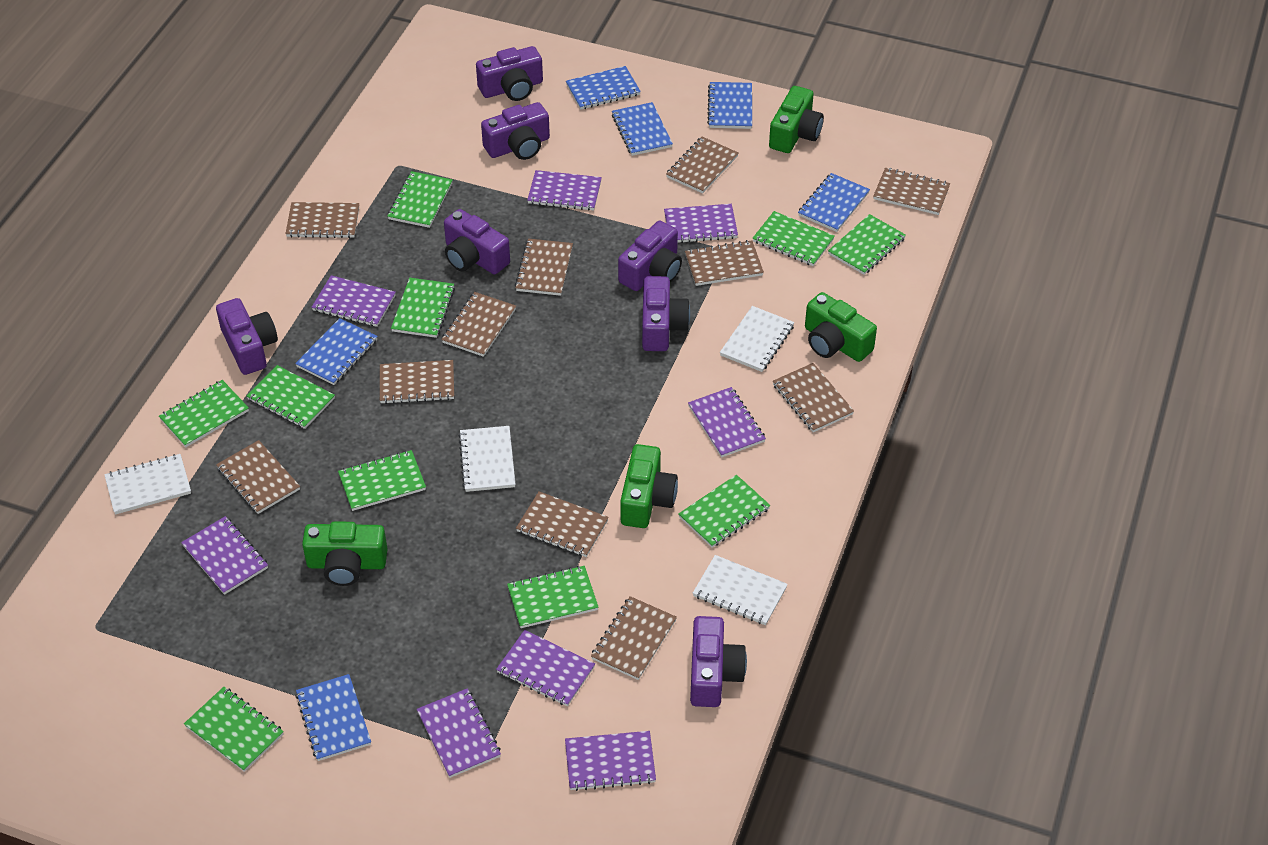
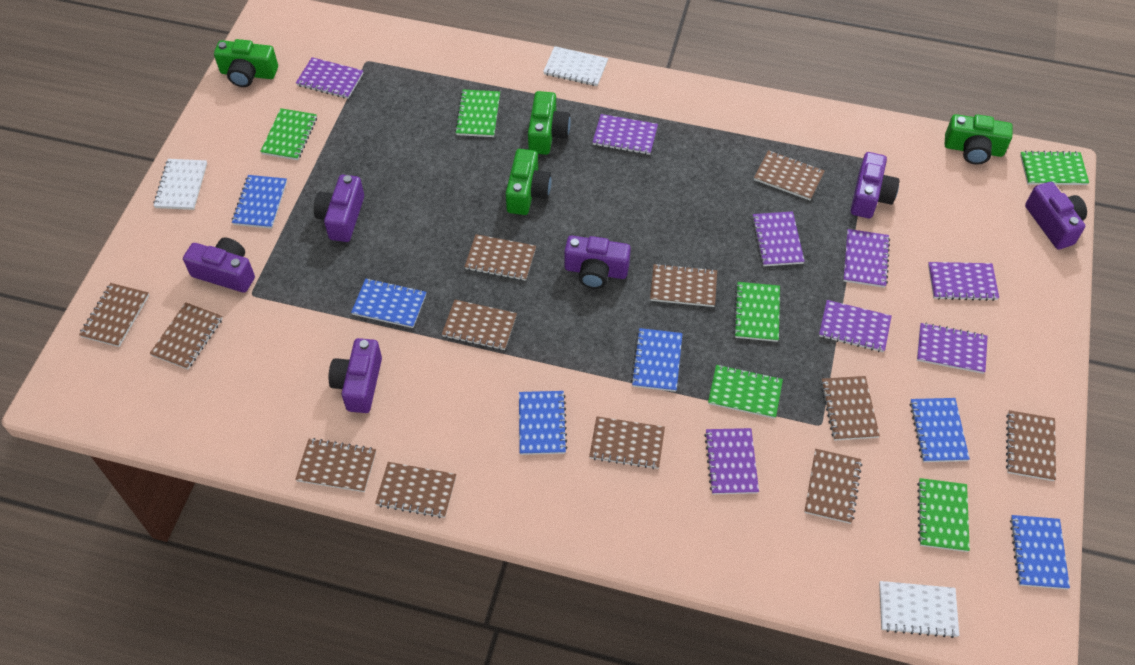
brown notebook: [216,440,300,514] [285,202,359,238] [380,360,454,404] [441,292,516,357] [515,238,573,296] [516,491,609,557] [591,596,677,680] [666,137,738,194] [685,240,764,286] [773,363,854,432] [874,168,950,215] = 11 -> [79,283,149,347] [150,302,223,369] [295,438,376,492] [375,462,456,518] [442,300,517,350] [464,234,536,281] [589,417,665,469] [650,264,717,307] [754,150,824,200] [804,449,862,524] [821,376,880,441] [1006,410,1056,481] = 12
green notebook: [159,380,249,447] [184,687,284,772] [246,365,335,429] [338,450,426,511] [387,171,453,228] [391,278,455,338] [507,566,599,628] [678,475,770,548] [752,211,835,266] [828,214,906,275] = 10 -> [260,108,317,160] [455,90,500,137] [708,365,783,419] [734,282,780,342] [917,478,970,552] [1020,151,1089,185] = 6
purple camera: [216,298,278,375] [444,209,510,274] [476,46,543,101] [481,102,550,160] [618,221,682,291] [642,276,690,351] [690,616,747,707] = 7 -> [183,237,255,293] [314,175,364,242] [329,338,382,413] [564,236,631,289] [851,152,900,219] [1025,182,1087,249] = 6
white notebook: [104,454,191,515] [458,426,515,492] [693,555,788,625] [720,306,794,372] = 4 -> [153,159,207,210] [543,46,608,86] [879,581,959,638] = 3

